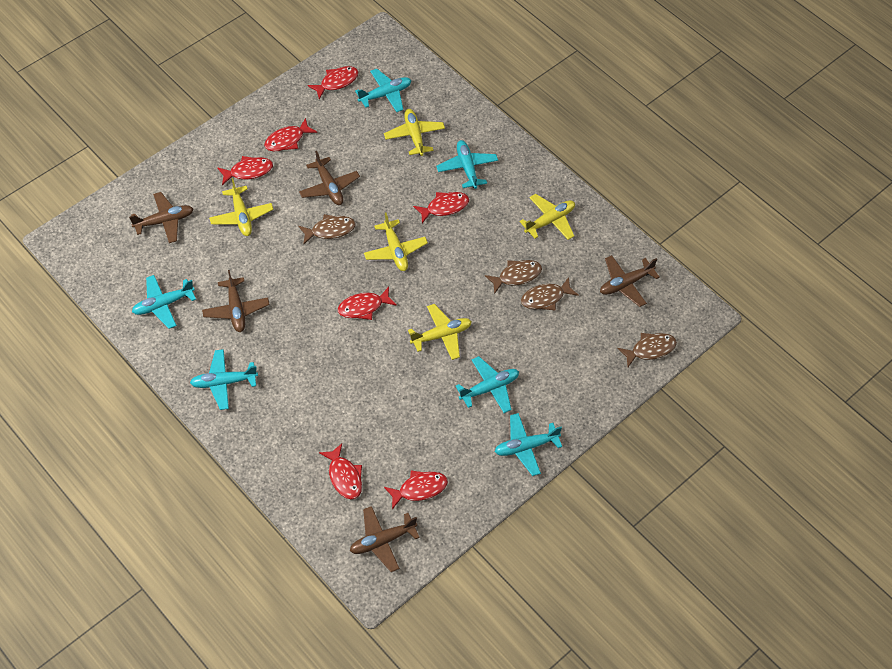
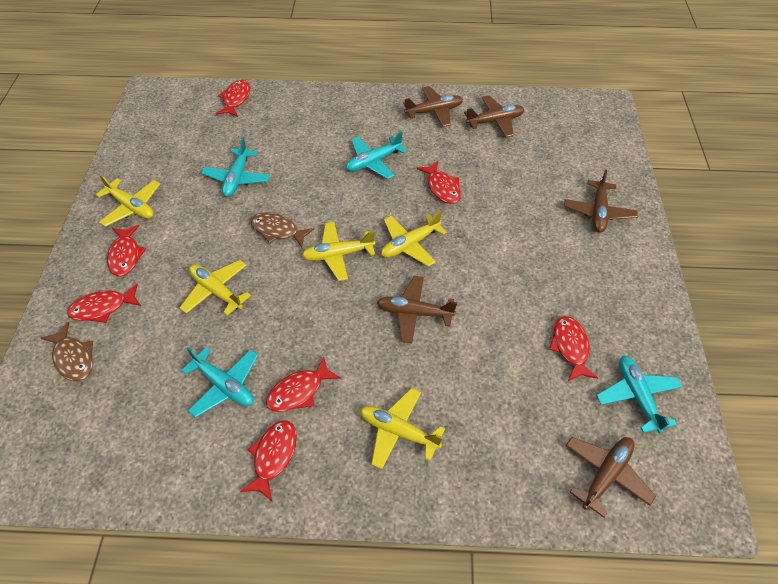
brown fish: [298,214,356,245] [485,260,542,294] [521,277,579,311] [617,333,677,367] = 4 -> [41,322,93,381] [251,212,314,247] = 2
turquoise plane: [132,275,196,329] [190,349,258,410] [355,69,411,112] [436,140,498,189] [456,356,519,413] [495,413,562,476] = 6 -> [181,347,258,418] [201,137,270,197] [346,131,407,179] [596,356,683,434] = 4

